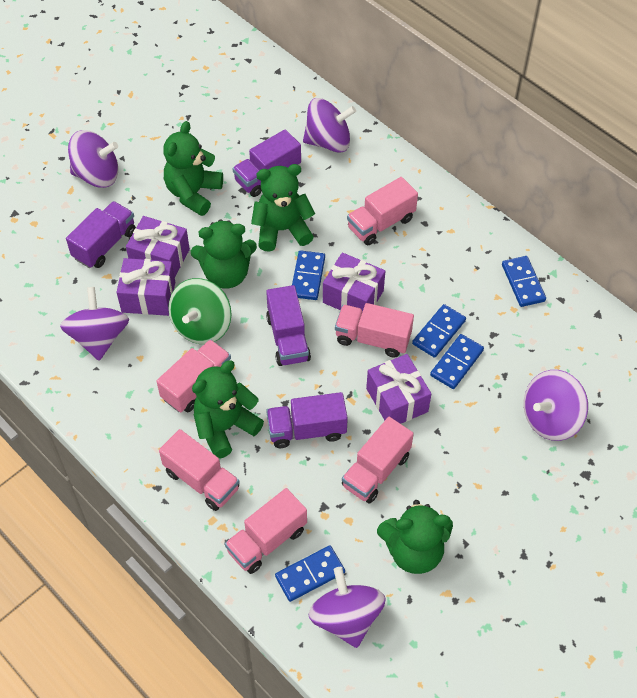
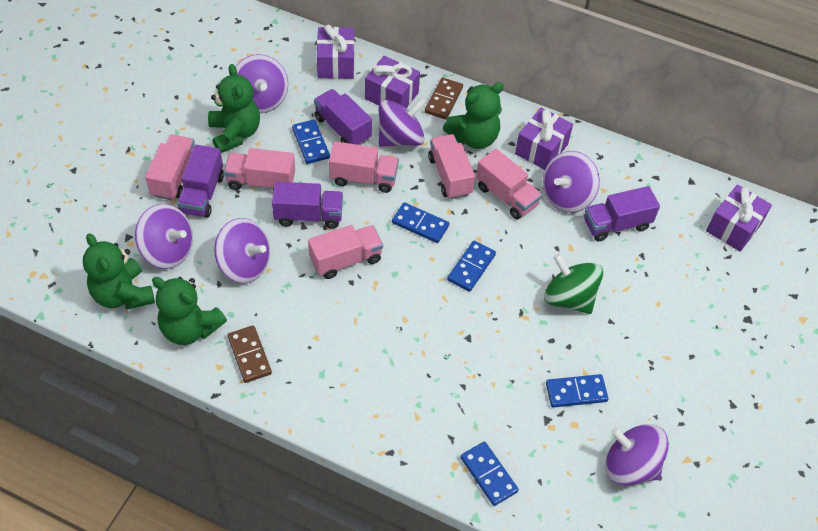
brown domino: none = 0 -> [228,325,272,383] [425,77,463,119] = 2
green teddy bear: [163,121,223,216] [191,219,257,289] [192,360,264,459] [251,164,315,251] [377,500,453,574] = 5 -> [83,233,155,310] [152,277,227,345] [208,64,260,153] [443,82,504,149] = 4
purple spinning top: [60,287,129,361] [68,130,118,188] [303,98,356,153] [309,567,386,648] [524,370,588,441] = 5 -> [135,204,193,269] [214,218,270,283] [235,54,288,113] [379,98,426,147] [542,151,600,213] [605,424,669,486] = 6

